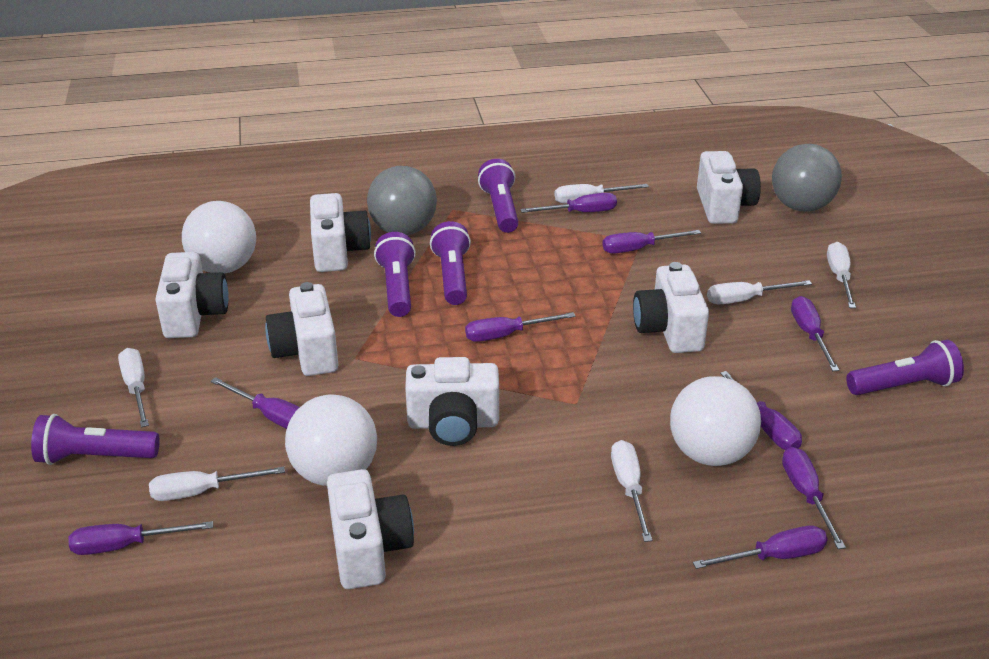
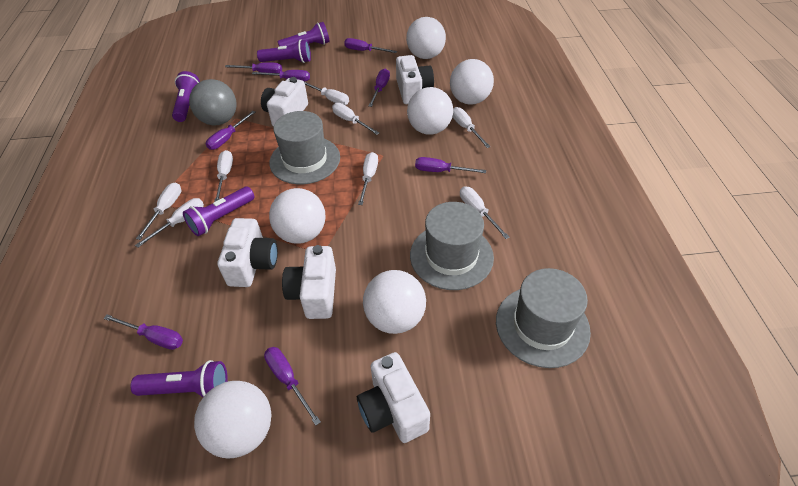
grey ball: [367,166,437,235] [772,144,842,211] = 2 -> [189,79,237,125] = 1
grey hat: none = 0 -> [269,111,340,184] [410,202,494,290] [496,268,591,368] = 3
purple screwdriver: [69,521,213,555] [210,377,300,429] [465,312,576,342] [520,193,617,213] [603,230,701,254] [693,525,828,569] [720,371,802,450] [782,447,846,549] [791,296,839,371] = 9 -> [103,314,183,350] [206,111,255,150] [225,62,282,73] [252,70,310,82] [264,347,321,426] [344,38,397,53] [368,69,390,107] [415,157,486,173] = 8
white ball: [182,201,256,274] [285,395,377,486] [670,376,761,466] = 3 -> [194,381,272,458] [269,188,325,244] [363,270,426,334] [406,17,446,59] [407,87,453,135] [450,59,494,105] = 6
white camera: [155,252,229,338] [265,282,338,376] [310,193,371,272] [327,469,414,589] [405,357,499,446] [633,262,709,353] [697,151,761,224] = 7 -> [217,218,278,287] [261,77,308,127] [282,245,336,319] [357,352,430,443] [396,55,434,104] = 5
white screwdriver: [118,348,149,427] [149,467,285,501] [555,184,649,203] [611,440,652,542] [707,280,812,305] [827,242,856,308] = 6 -> [135,198,204,248] [136,183,181,240] [214,150,233,202] [304,82,349,105] [332,103,379,135] [358,152,378,205] [453,107,491,148] [460,186,510,239] = 8

